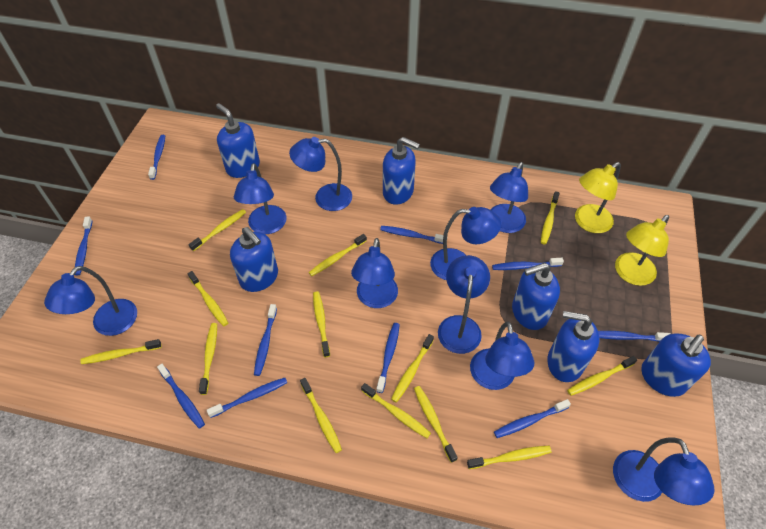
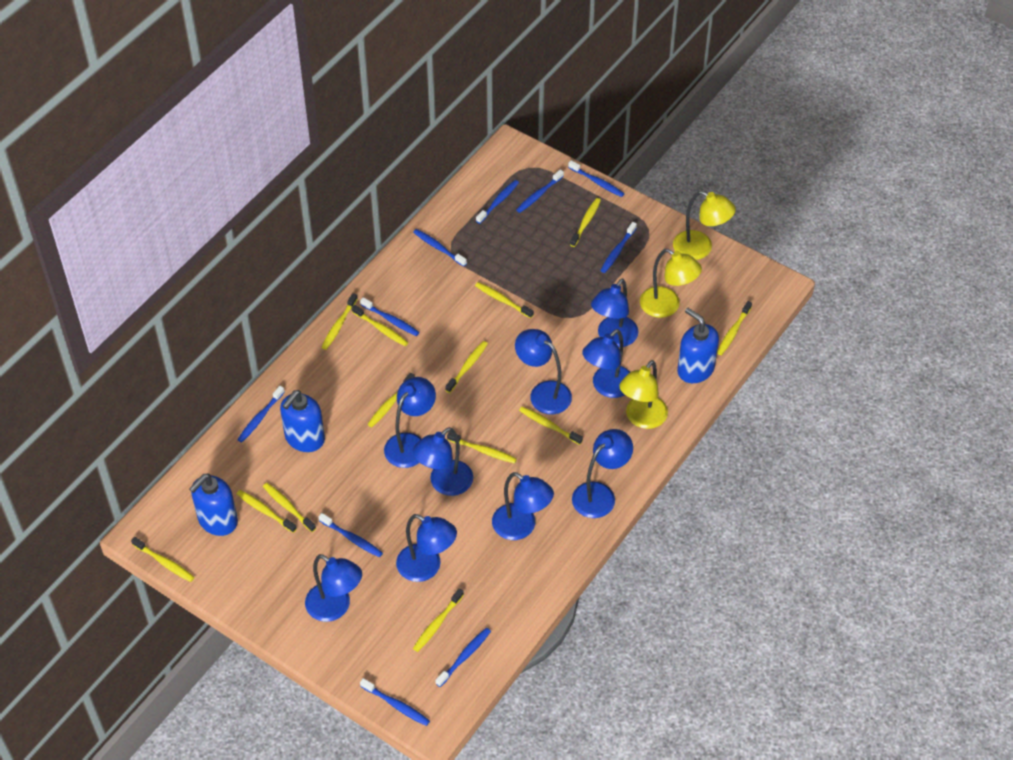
blue soap dispenser: [216,103,260,178] [230,227,278,292] [383,137,420,205] [512,263,560,330] [547,311,599,382] [641,334,711,397] = 6 -> [189,474,238,536] [280,390,325,452] [677,308,719,383] = 3
yellow lamp: [575,162,621,233] [615,215,669,286] = 2 -> [619,360,668,429] [640,249,702,318] [673,191,736,260] = 3

